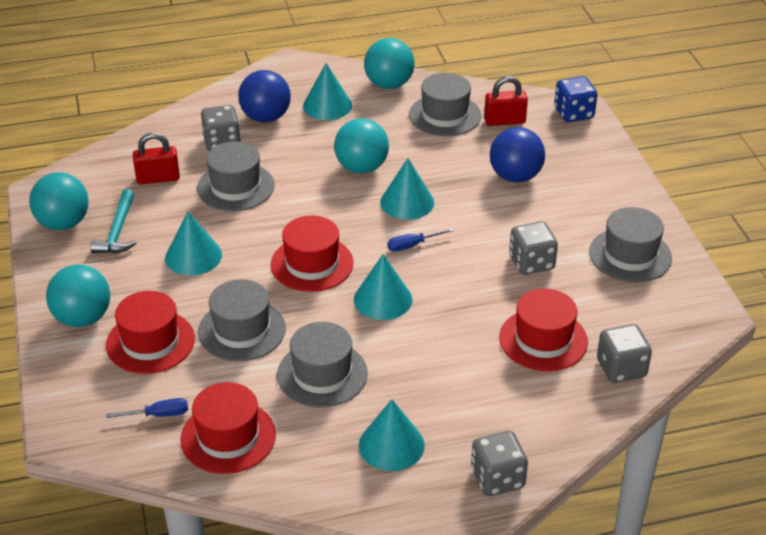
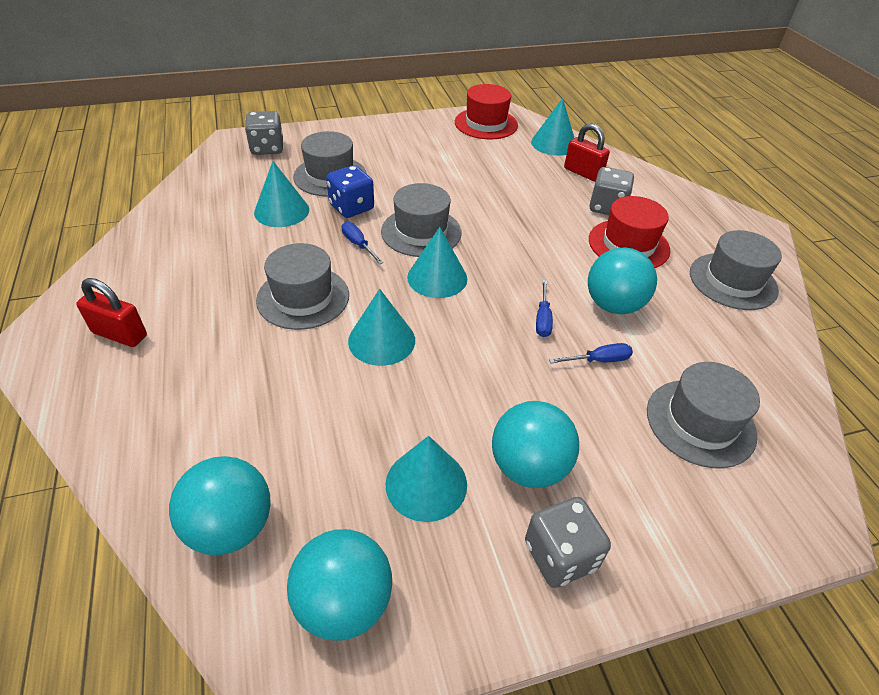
blue ball: [238,70,291,123] [490,127,545,183] = 2 -> none = 0
blue screwdriver: [106,398,188,418] [387,228,454,252] = 2 -> [341,222,384,264] [536,280,553,337] [549,343,633,363] = 3
grey dice: [201,105,241,152] [471,431,528,496] [509,221,558,275] [597,324,652,383] = 4 -> [245,111,283,155] [525,497,611,588] [589,167,634,215] = 3
red hat: [106,291,195,374] [180,382,276,474] [271,215,354,292] [499,289,588,371] = 4 -> [455,84,518,139] [589,196,671,268] = 2
turquoise hammer: [90,189,137,254] = 1 -> none = 0

